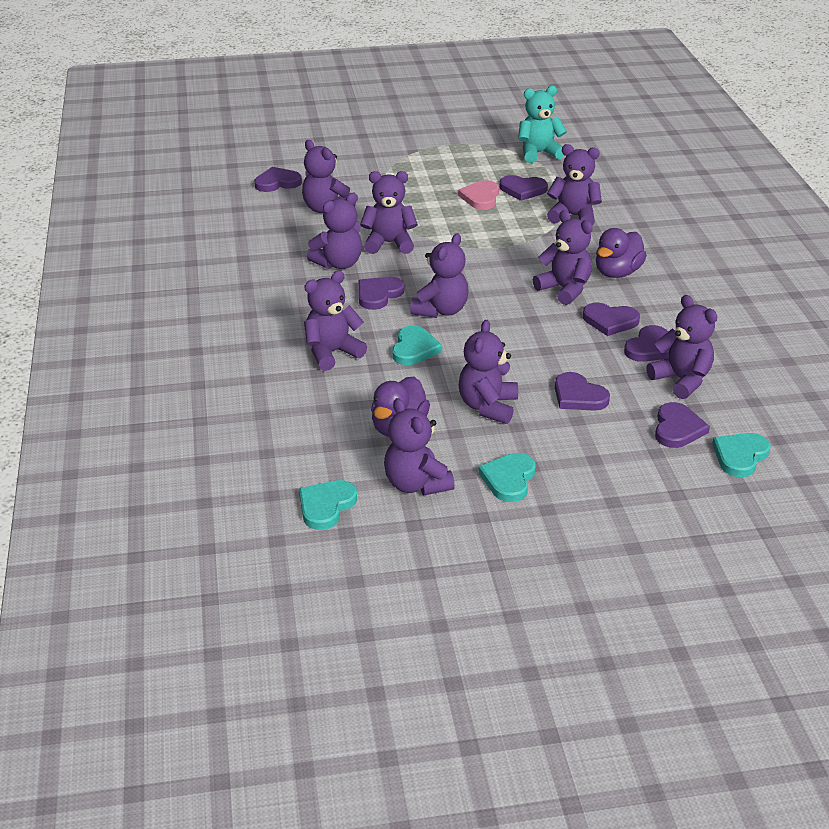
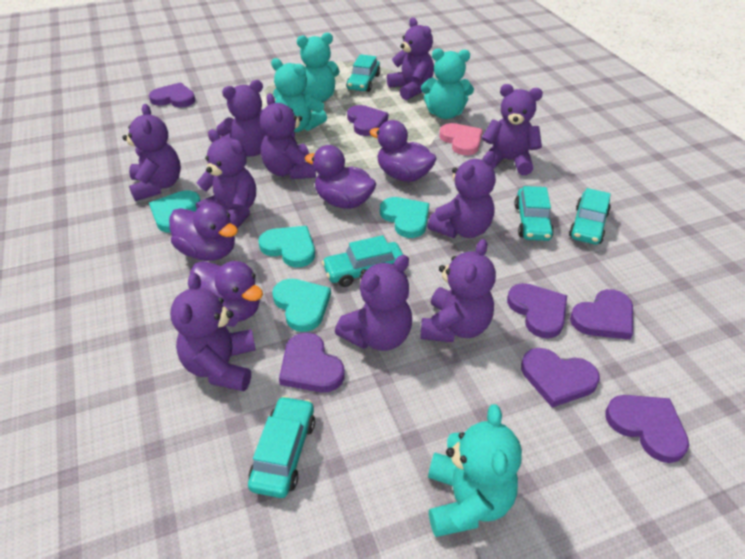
purple duck: [371,376,430,437] [596,228,647,278] = 2 -> [169,203,238,261] [190,261,263,322] [305,145,376,209] [369,120,437,182] = 4
turquoise car: none = 0 -> [248,396,315,498] [322,235,403,287] [347,54,380,92] [514,186,554,241] [569,188,611,245] = 5
turquoise teddy bear: [518,86,567,163] = 1 -> [271,58,327,132] [297,33,340,102] [421,48,474,119] [428,404,522,537] = 4

